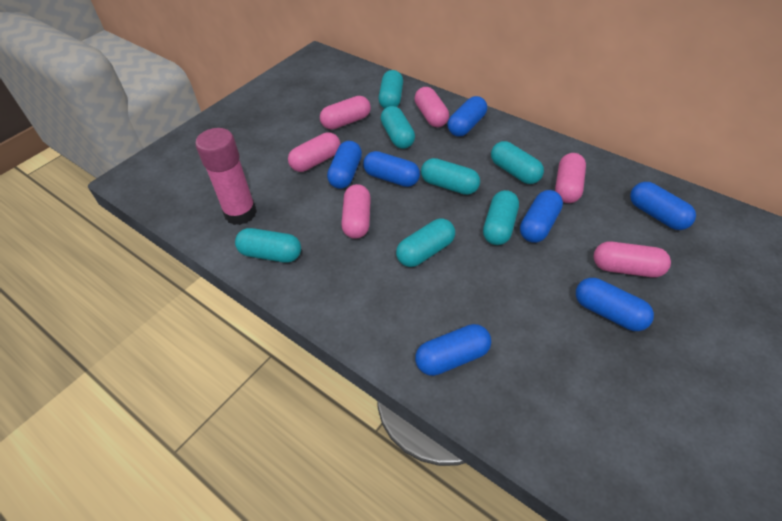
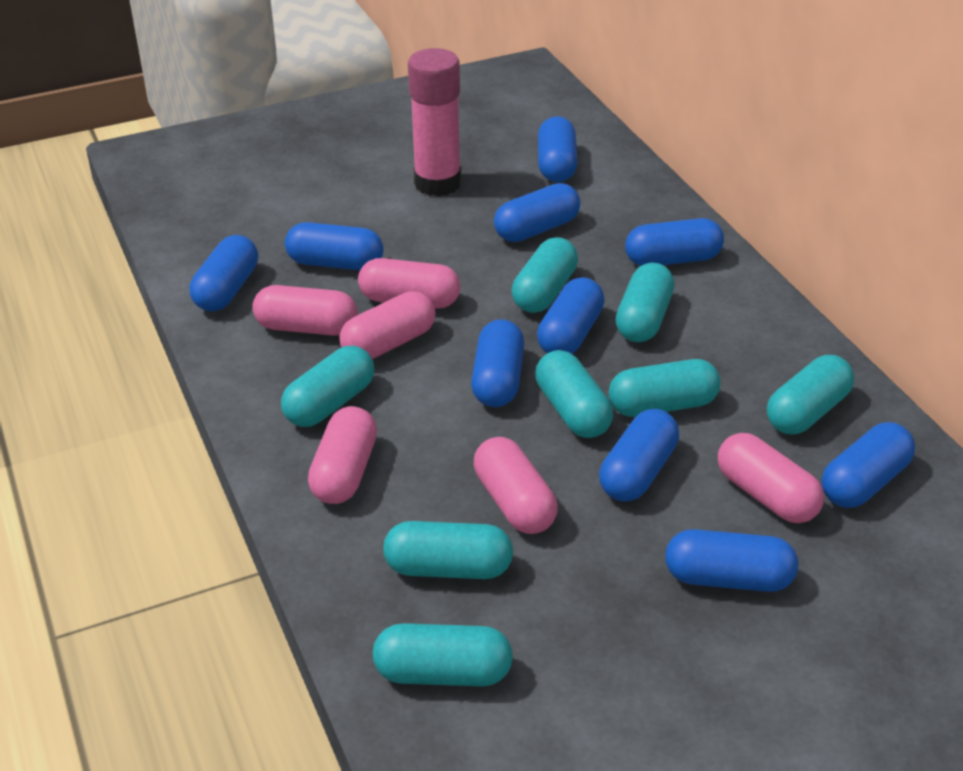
blue capsule: [327,141,362,189] [363,151,420,187] [415,324,491,376] [448,96,487,137] [520,190,563,243] [576,278,654,331] [630,182,696,230] = 7 -> [190,235,258,312] [285,222,383,270] [471,319,524,407] [494,183,580,242] [537,277,604,354] [538,116,577,182] [599,409,679,502] [625,218,724,266] [665,529,798,592] [822,422,915,508] = 10
turquoise capsule: [235,228,301,263] [379,70,403,109] [381,106,415,149] [396,219,455,267] [421,158,480,195] [483,190,519,245] [491,141,544,184] = 7 -> [281,346,374,427] [373,623,513,686] [383,521,513,579] [512,237,578,313] [535,350,613,438] [609,359,721,417] [615,263,675,342] [767,355,854,435] = 8

